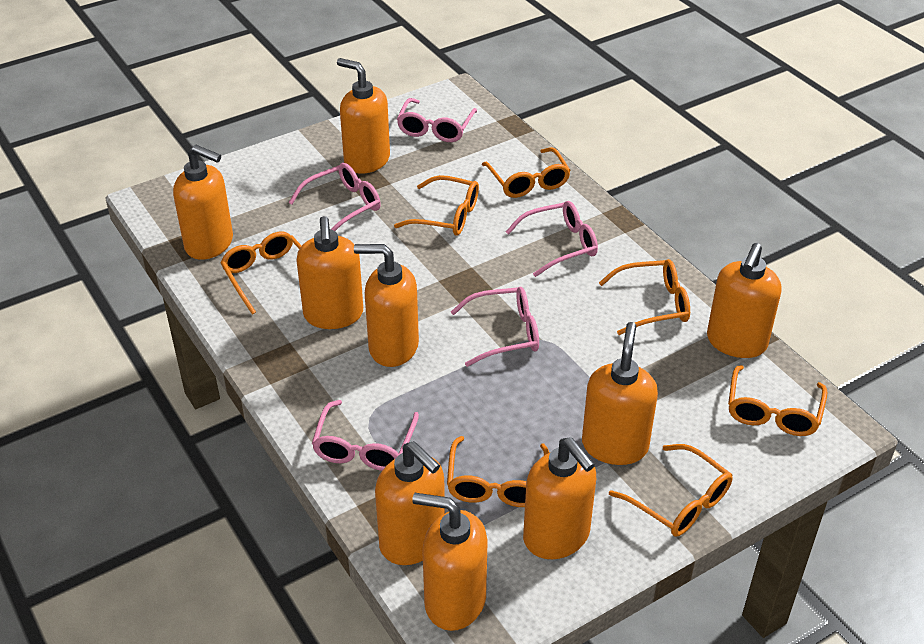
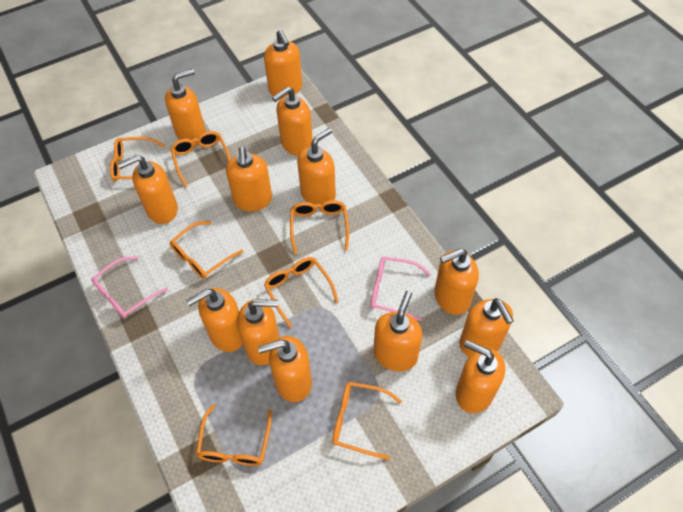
orange soap dispenser: [173,145,233,260] [297,216,363,329] [337,58,390,174] [354,244,419,367] [375,441,445,565] [412,493,488,631] [523,437,596,559] [582,322,658,465] [707,243,781,358] = 9 -> [118,155,178,224] [165,69,206,145] [186,288,243,352] [226,146,272,211] [237,299,280,365] [258,336,312,402] [264,30,302,98] [272,86,313,156] [297,128,336,205] [374,291,423,371] [434,248,479,315] [456,340,505,413] [460,298,514,357] = 13
pink glasses: [288,163,381,231] [312,400,419,471] [397,98,477,142] [451,287,539,367] [506,201,598,277] = 5 -> [91,256,168,318] [371,257,431,321] = 2

